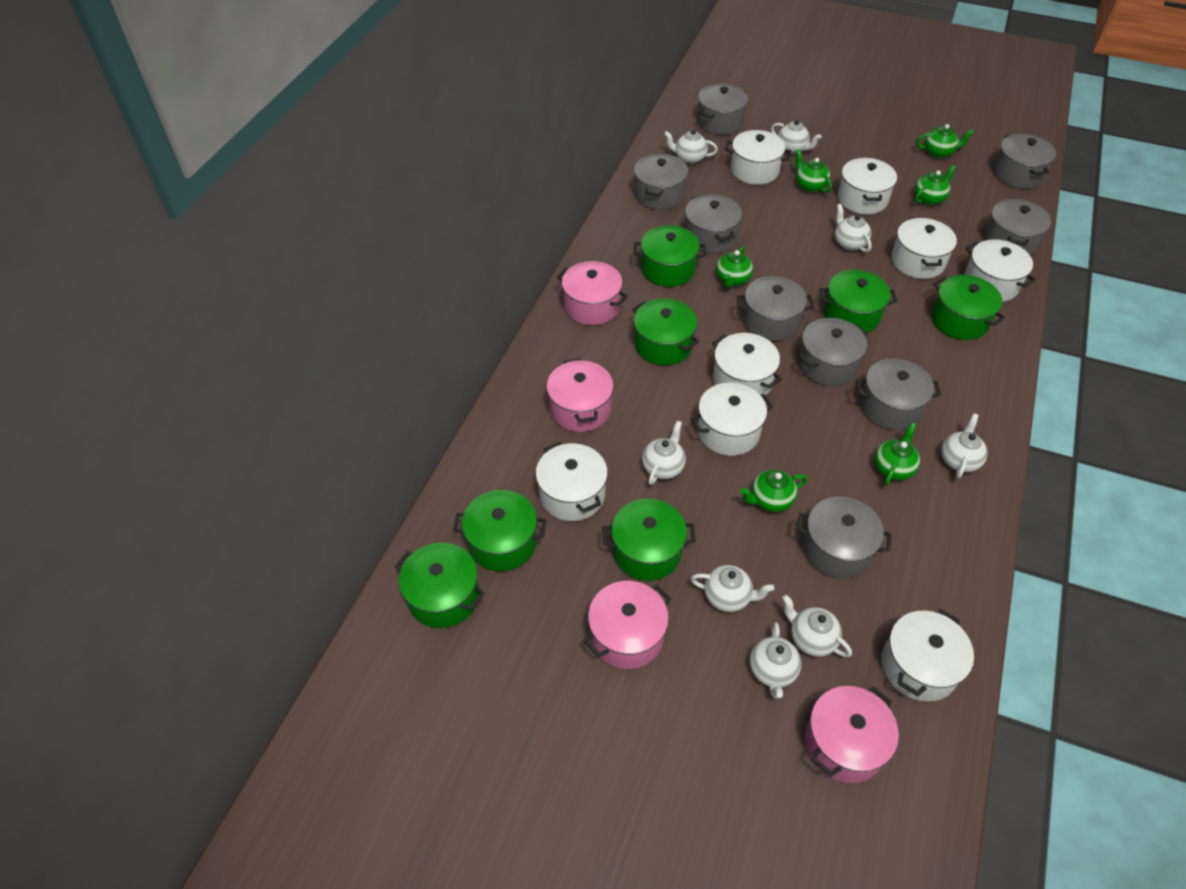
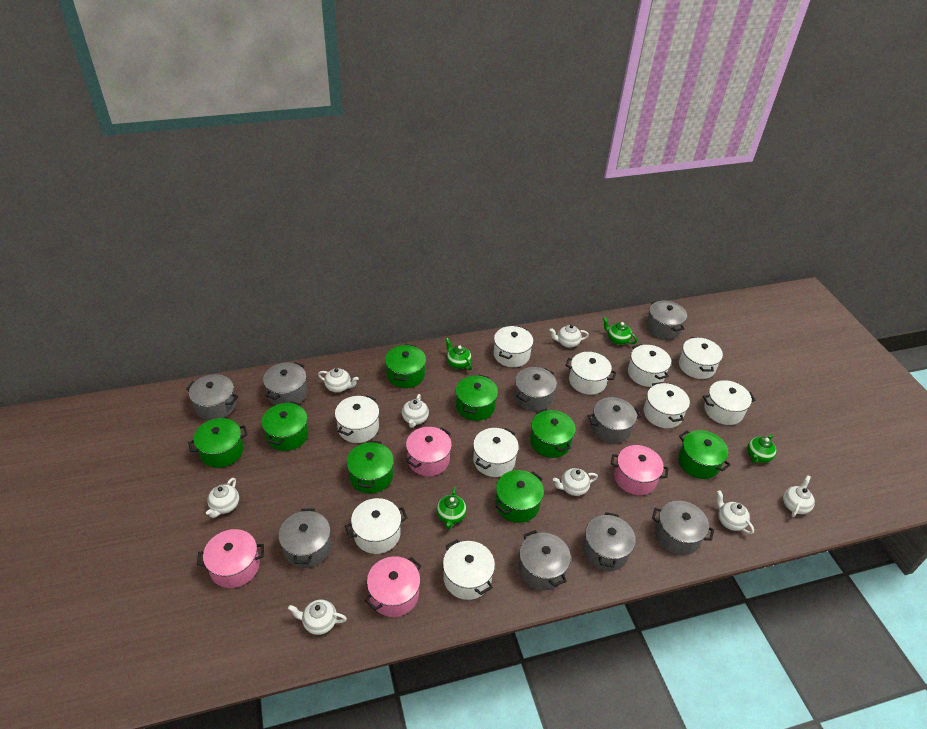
green pot: [395,543,485,628] [453,490,546,571] [602,499,696,581] [632,298,699,365] [634,225,706,287] [819,270,897,333] [931,275,1005,340] = 7 -> [188,418,248,468] [262,401,309,451] [347,441,394,494] [385,344,426,388] [456,375,498,421] [495,470,544,523] [530,409,576,458] [678,430,730,479] = 8
green teapot: [716,246,753,288] [740,470,807,512] [796,149,832,193] [875,422,920,485] [915,165,956,206] [916,124,974,158] = 6 -> [436,487,467,529] [446,338,472,370] [603,317,637,345] [747,434,777,463] = 4
white pot: [536,442,608,521] [690,383,773,456] [712,333,782,398] [725,130,791,185] [838,158,897,214] [881,609,974,702] [891,218,957,279] [964,240,1036,302] = 8 -> [335,395,379,443] [345,498,408,554] [443,540,495,600] [473,428,519,477] [494,326,533,367] [565,352,616,395] [628,344,671,387] [644,382,690,428] [679,337,723,379] [703,380,755,425] = 10

